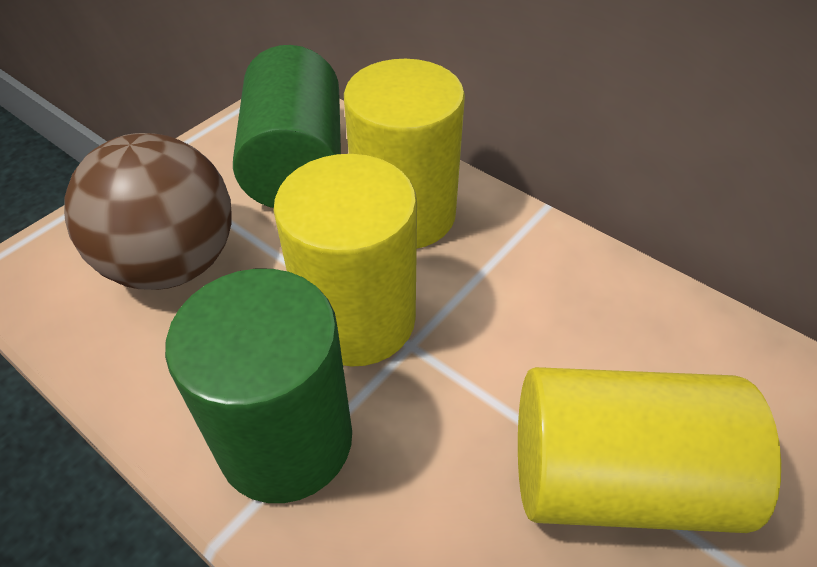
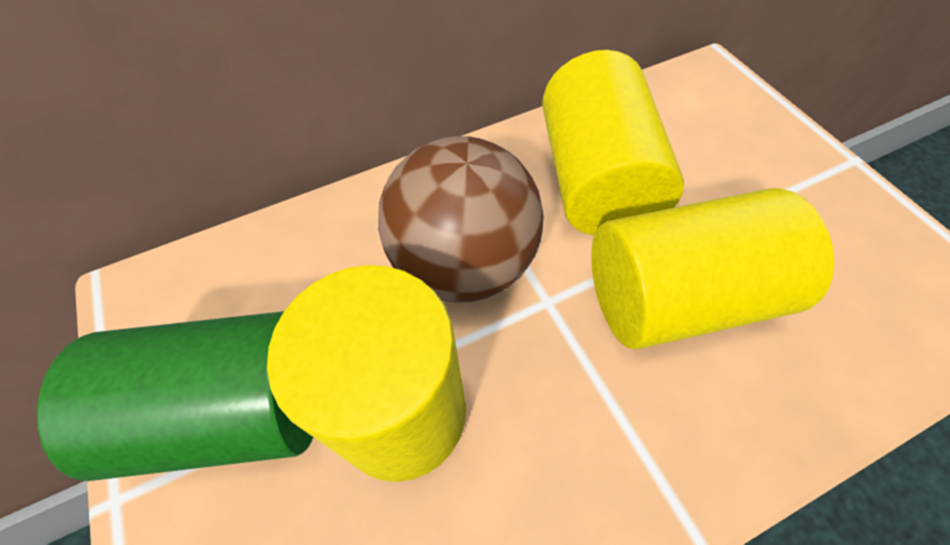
green cylinder: [165,269,352,503] [233,45,341,208] = 2 -> [37,311,313,481] = 1

